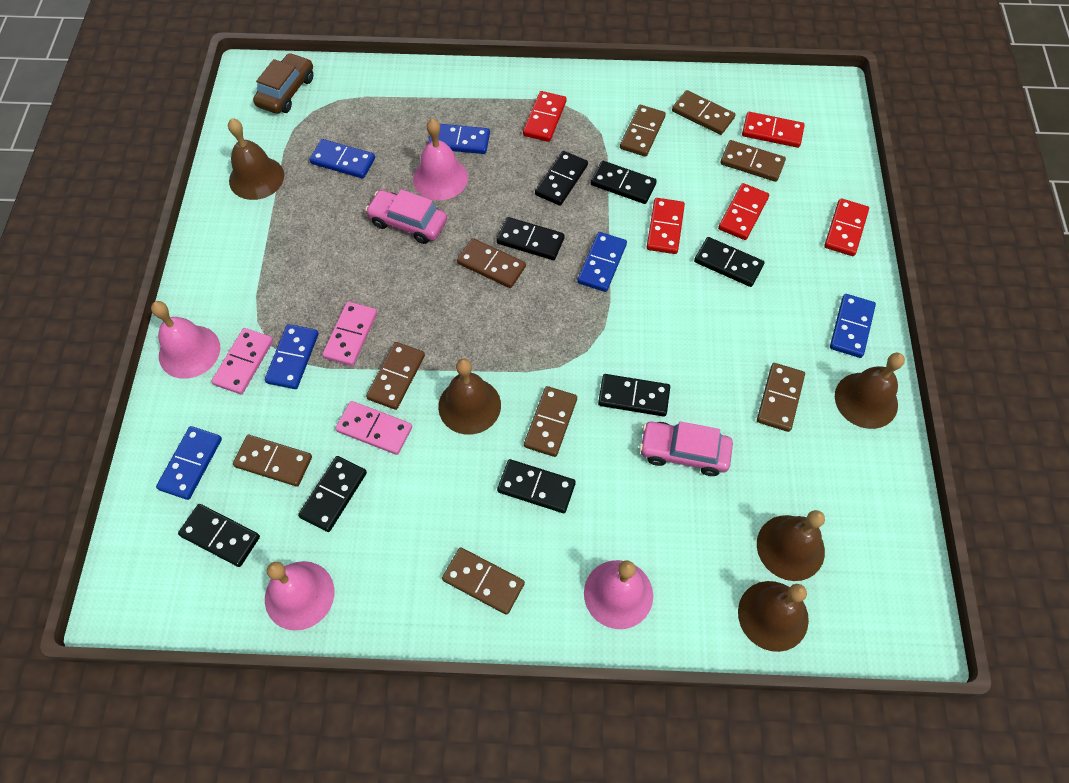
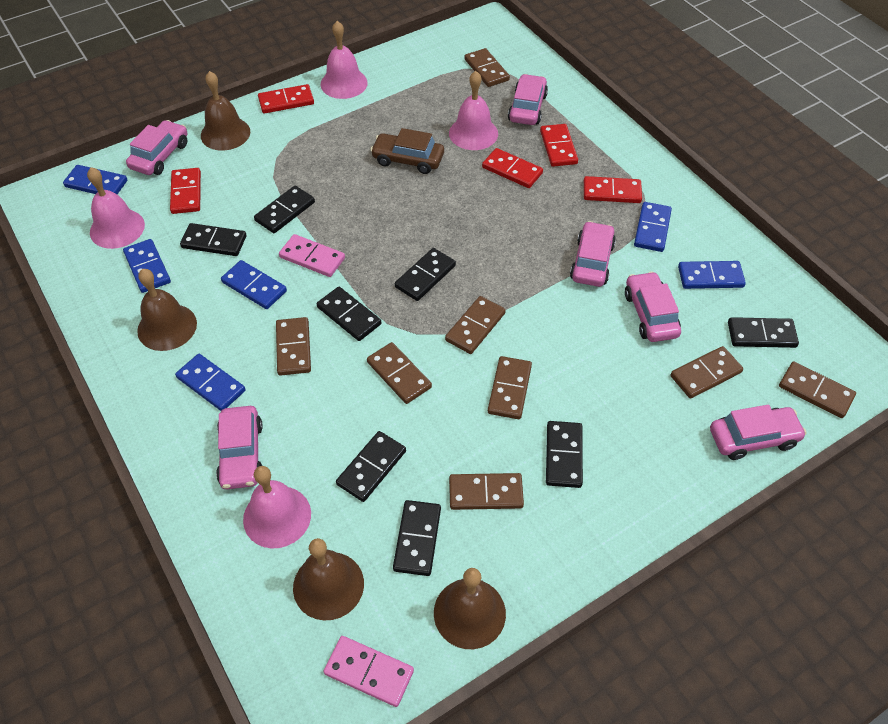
brown bell: [228,118,284,200] [438,358,501,435] [738,581,809,652] [757,510,825,581] [835,353,905,429] = 5 -> [137,269,197,351] [201,71,250,151] [293,538,364,621] [434,568,506,649] = 4
brown domino: [233,435,312,487] [366,342,425,410] [442,547,525,615] [457,238,526,288] [524,386,577,457] [620,105,666,157] [672,90,735,135] [720,140,786,182] [757,363,805,432] = 9 -> [276,317,311,376] [367,342,432,404] [445,296,506,354] [449,473,524,510] [465,48,510,87] [488,356,532,419] [671,346,743,399] [779,361,856,418] = 8
pink car: [365,189,447,244] [639,421,733,476] = 2 -> [126,120,187,175] [216,406,263,489] [508,74,548,125] [570,221,616,287] [625,271,681,342] [710,405,806,460] = 6
pink domino: [212,328,273,395] [322,302,377,366] [335,401,412,455] = 3 -> [279,234,345,277] [323,636,414,707] = 2

